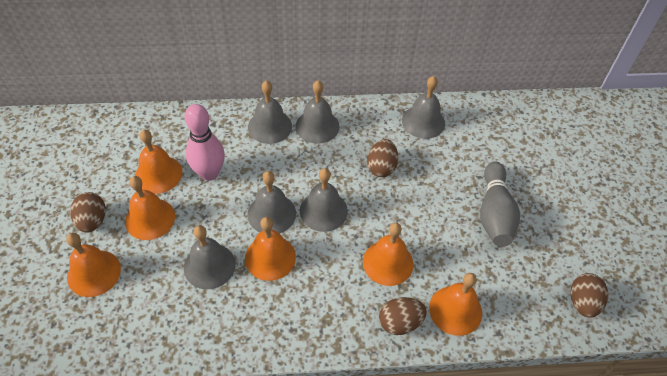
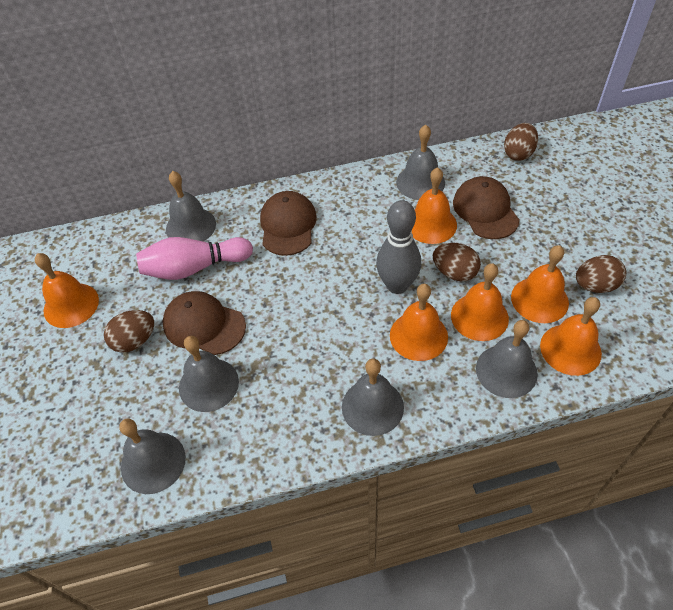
brown cap: none = 0 -> [163,291,246,355] [260,191,317,256] [453,176,520,239] = 3

